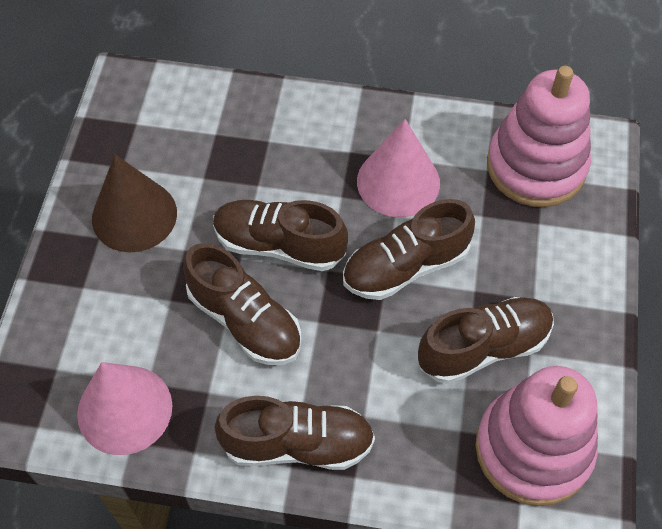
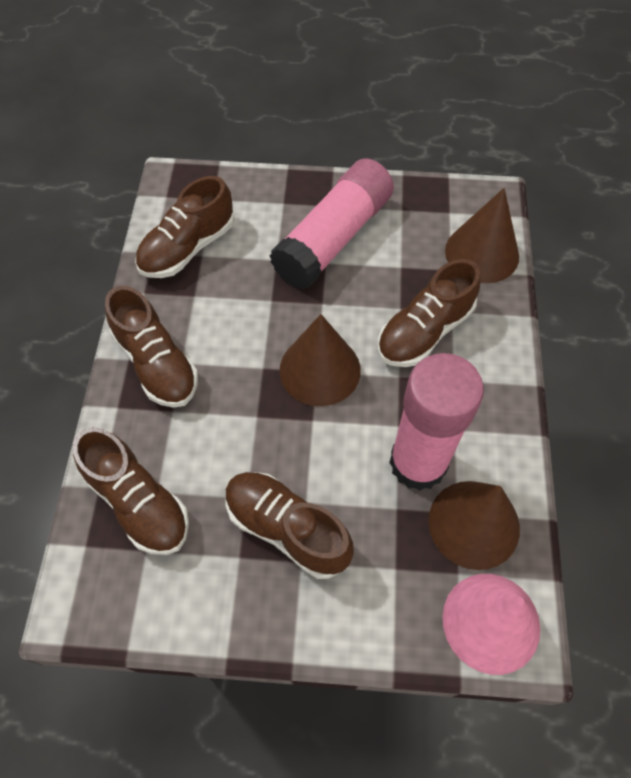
brown cone: [92,154,177,252] = 1 -> [280,314,361,406] [428,481,520,570] [445,188,519,283] = 3
pink cone: [77,362,172,455] [357,119,440,217] = 2 -> [442,574,540,675] = 1
pink glue stick: none = 0 -> [269,158,394,289] [389,353,484,491] = 2
pink stacking toy: [475,366,598,506] [487,66,591,207] = 2 -> none = 0

